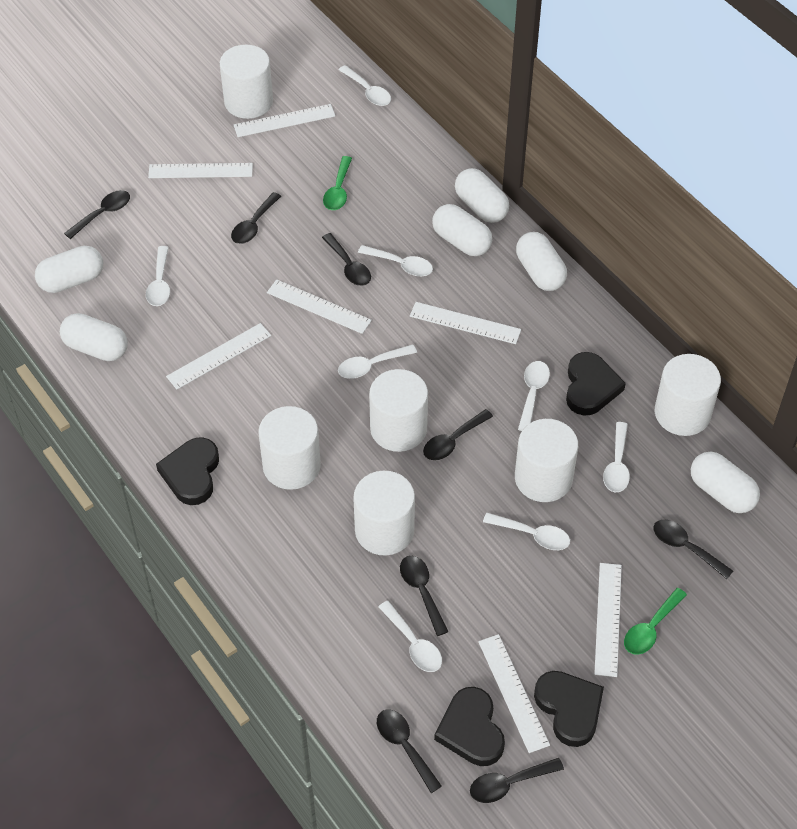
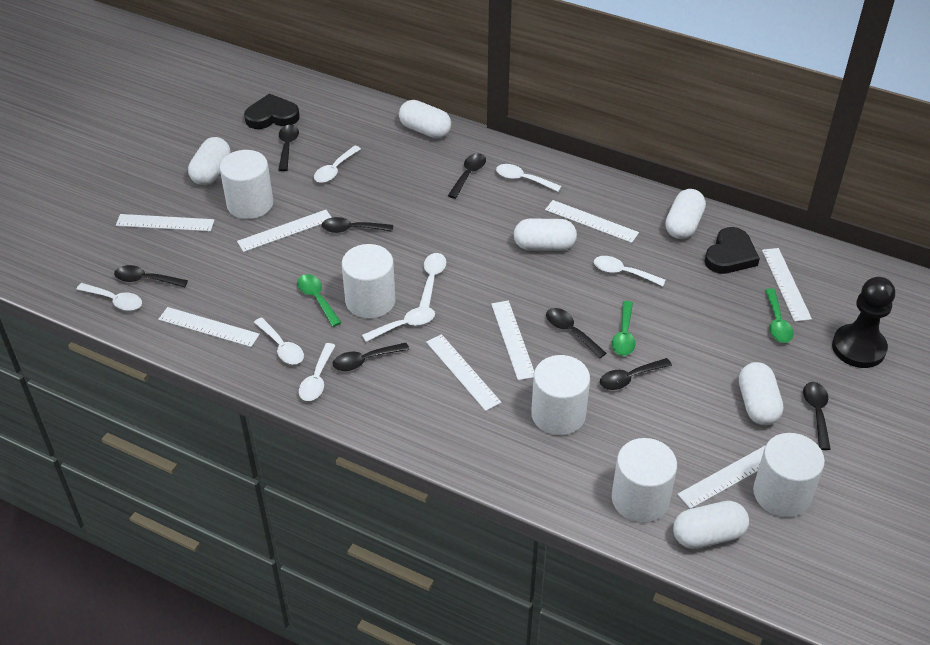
black heart: [156,437,219,505] [434,687,505,766] [534,671,604,747] [566,352,626,416] = 4 -> [244,94,300,129] [705,227,760,274] = 2
black pawn: none = 0 -> [832,277,895,368] = 1
green spoon: [323,156,352,210] [624,588,687,655] = 2 -> [297,274,342,327] [612,301,635,356] [765,289,794,343] = 3
white cylinder: [220,45,273,119] [258,406,321,490] [353,471,415,555] [369,369,428,452] [515,419,578,502] [655,354,721,436] = 6 -> [220,150,273,219] [342,244,396,319] [531,355,590,435] [612,438,677,523] [753,433,825,517] = 5
white ruler: [148,163,253,178] [166,323,271,390] [234,104,335,137] [267,279,372,334] [410,302,521,344] [478,634,550,753] [594,563,622,677] = 7 -> [116,214,214,231] [158,307,260,347] [237,210,332,252] [426,334,501,411] [491,300,534,380] [545,200,639,243] [677,445,766,509] [762,248,812,322] = 8

